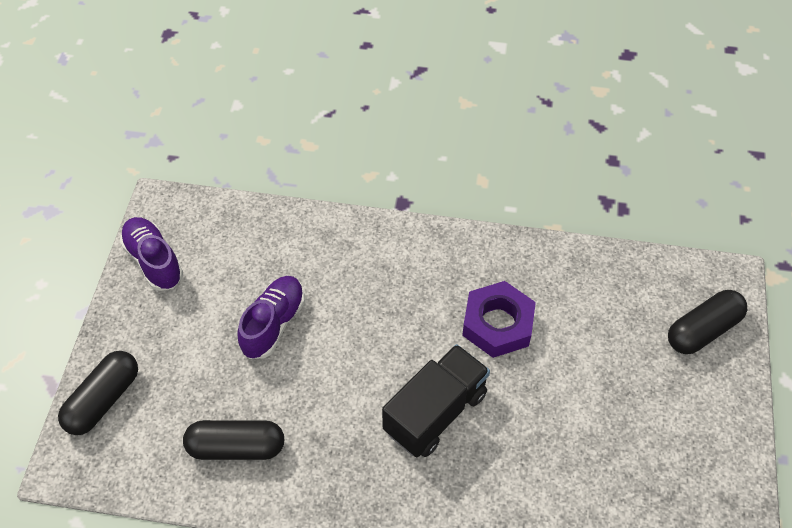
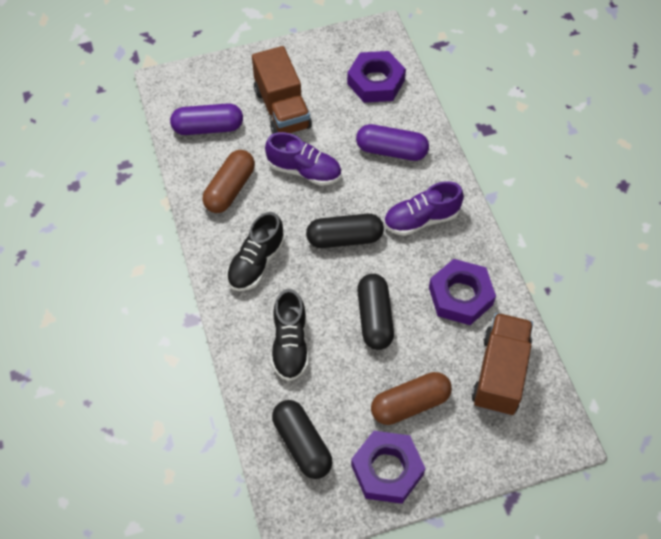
black shoe: none = 0 -> [226,212,285,291] [271,289,309,381] = 2
black truck: [382,344,490,458] = 1 -> none = 0
brown capsule: none = 0 -> [202,150,255,213] [371,372,452,425] = 2
brown truck: none = 0 -> [252,46,312,134] [472,313,533,415] = 2
purple capsule: none = 0 -> [170,103,243,135] [356,124,429,161] = 2
purple nut: [462,281,536,358] = 1 -> [347,51,406,103] [351,431,426,504] [429,259,496,325] = 3

